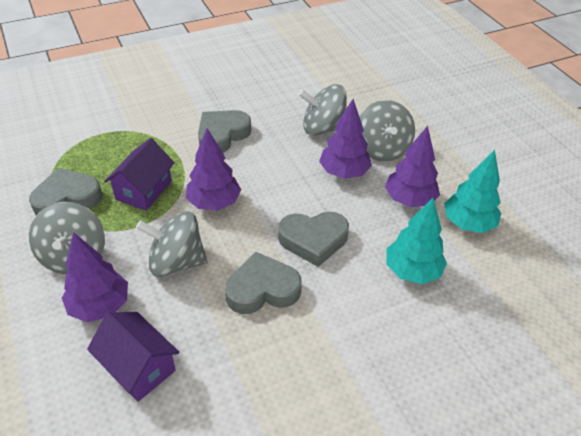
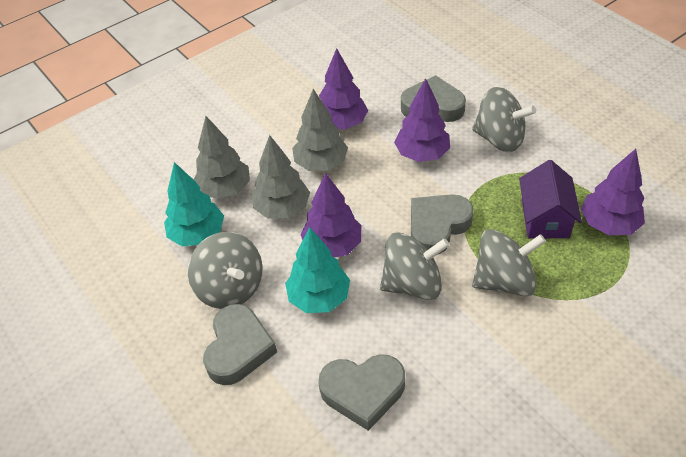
grey tree: none = 0 -> [194,116,250,199] [252,135,310,218] [292,89,348,171] = 3
purple house: [87,312,179,402] [104,138,175,211] = 2 -> [519,160,582,238] = 1

